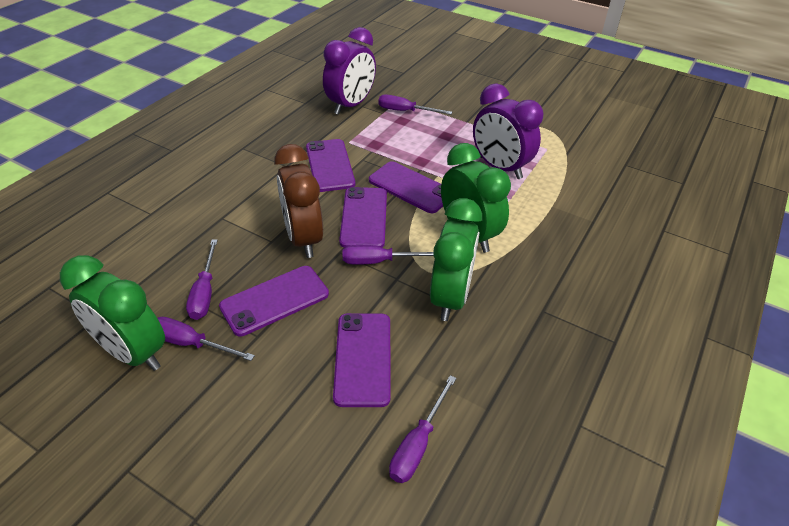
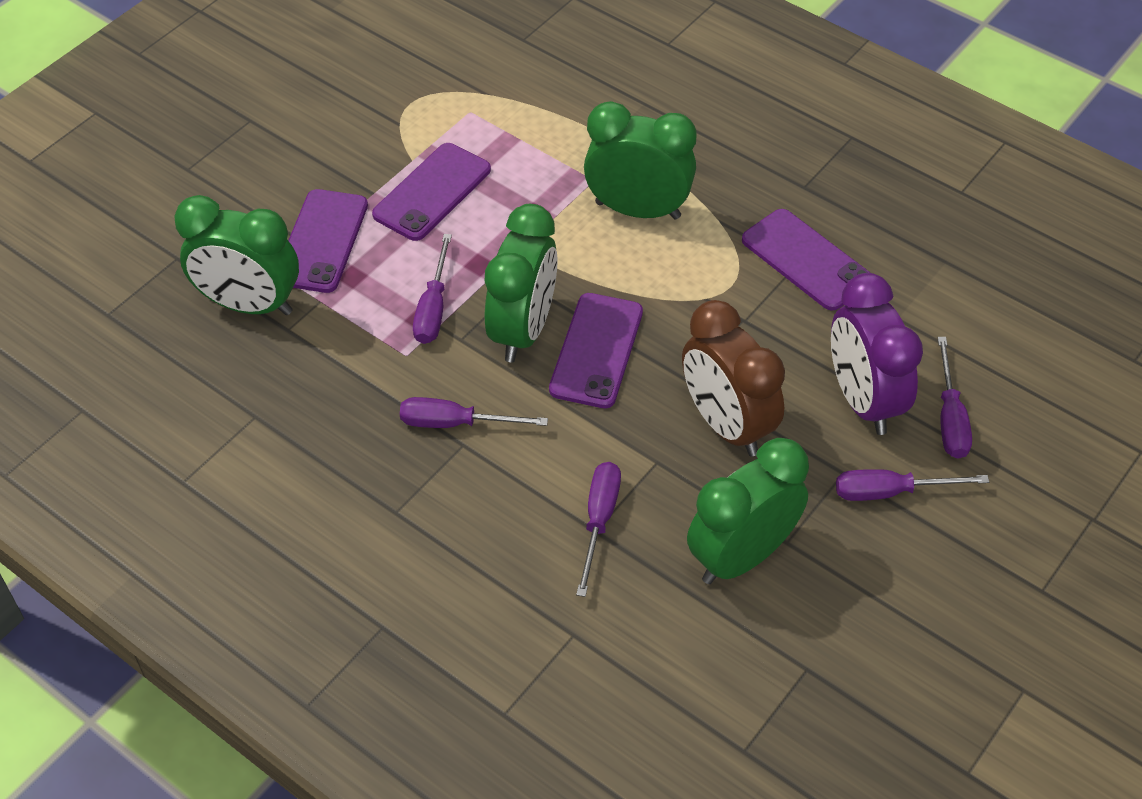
green clock: [60,255,165,371] [430,198,482,321] [441,143,511,253] = 3 -> [174,195,299,315] [485,204,558,362] [584,101,697,220] [687,438,809,584] = 4
purple clock: [323,27,376,115] [473,83,543,179] = 2 -> [831,273,923,435] = 1
purple phone: [219,266,329,337] [306,139,355,192] [333,313,391,407] [339,187,387,248] [369,161,443,213] = 5 -> [288,189,368,293] [372,143,491,241] [549,293,643,408] [742,209,870,311] = 4

